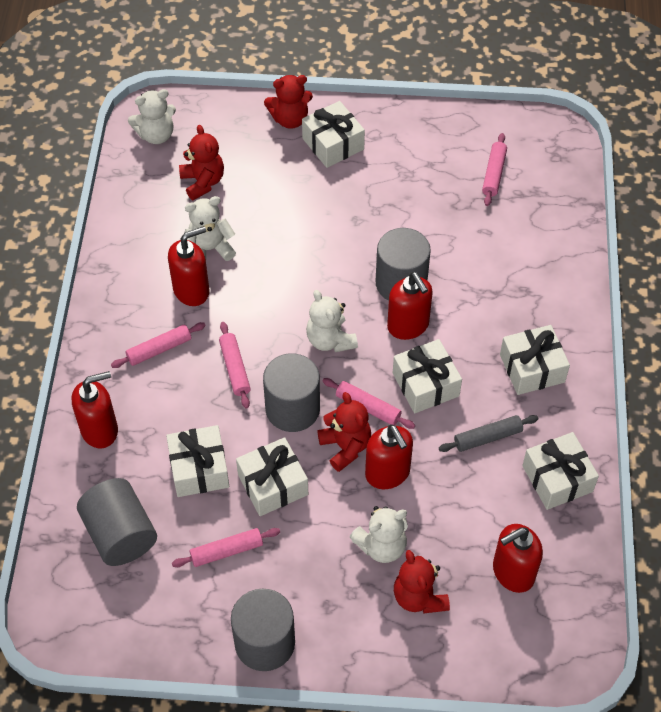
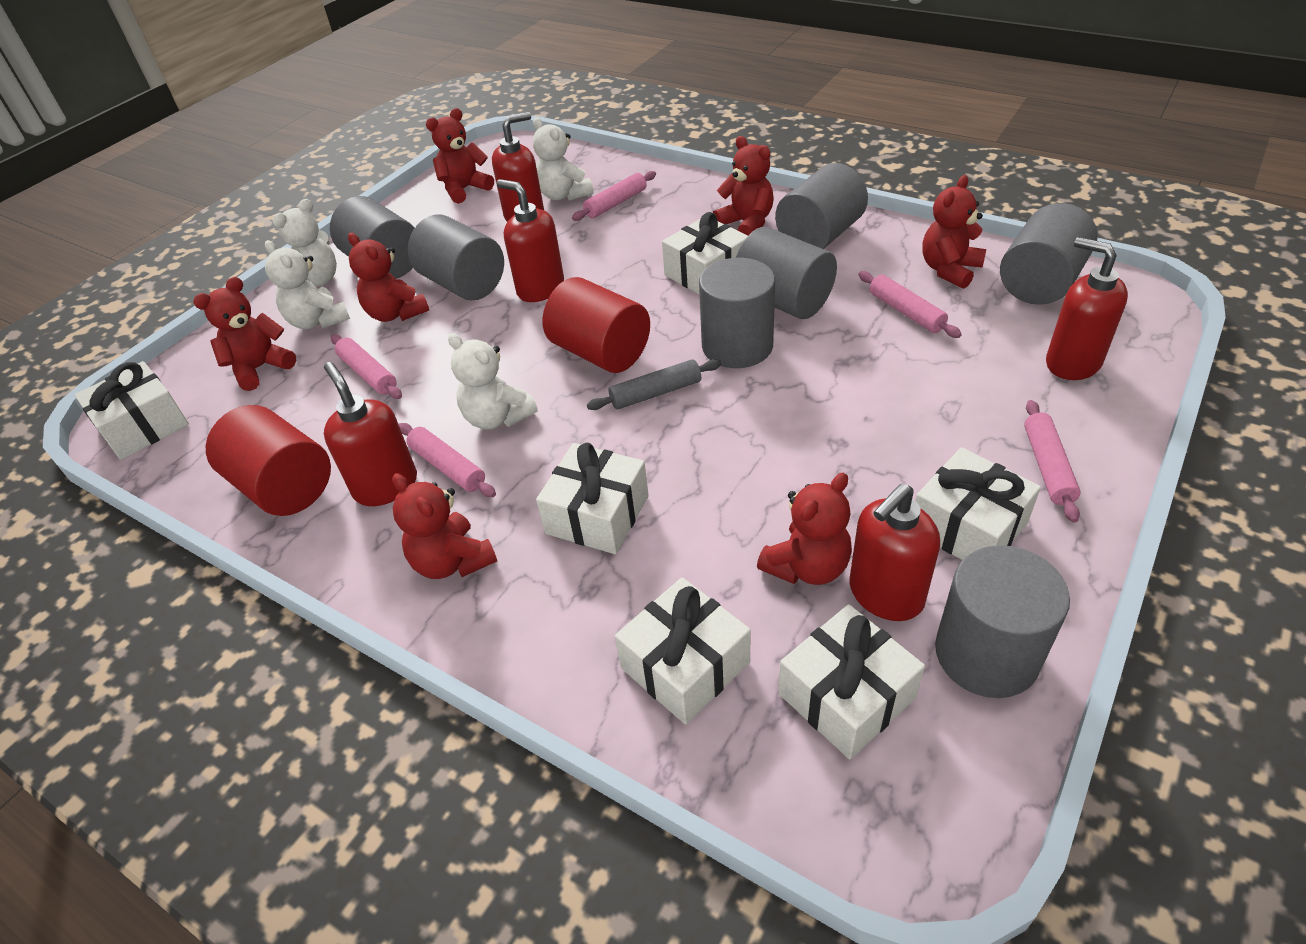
grey cylinder: [77,478,157,566] [231,589,295,671] [263,353,320,432] [376,228,431,301] = 4 -> [330,196,415,279] [408,215,504,300] [699,258,775,368] [736,227,837,319] [775,163,868,249] [935,545,1070,698] [1000,203,1098,305] = 7
red cylinder: none = 0 -> [206,405,331,516] [543,277,650,373] = 2
red teddy bear: [179,125,224,200] [264,75,313,129] [317,392,371,472] [394,550,450,614] = 4 -> [193,277,296,391] [348,233,429,322] [392,473,497,579] [426,108,494,204] [713,136,774,235] [757,473,852,585] [922,175,986,289] = 7

